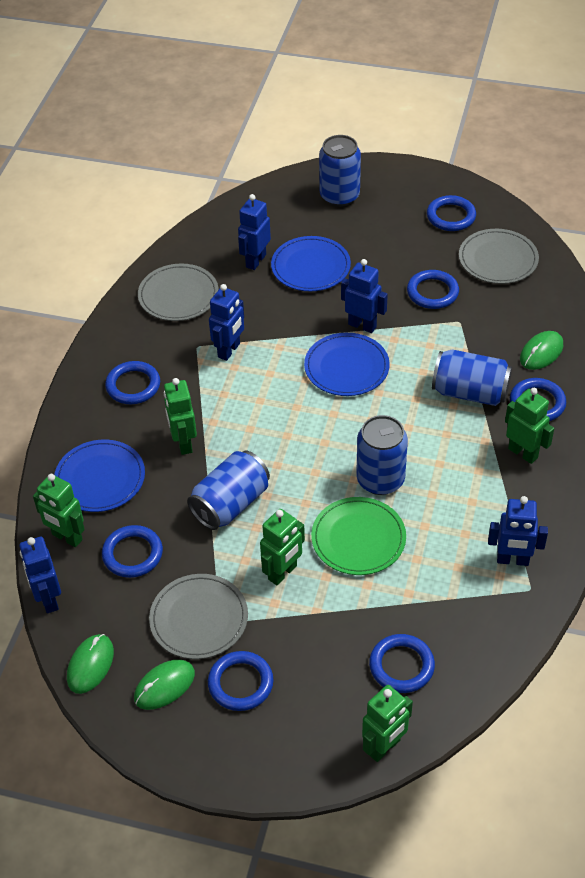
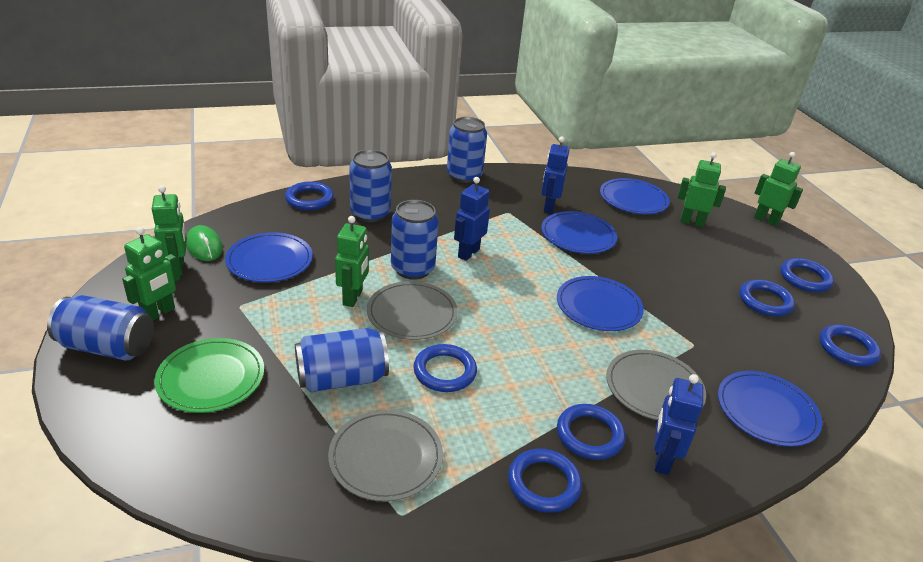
blue can: [187,451,270,530] [319,135,361,207] [356,415,408,495] [432,350,512,406] = 4 -> [47,295,154,361] [295,328,389,392] [349,149,392,222] [391,200,439,280] [447,117,487,183] = 5
blue plate: [54,440,145,512] [271,236,351,291] [304,333,390,396] = 3 -> [225,232,313,282] [541,211,617,254] [557,276,644,331] [600,178,670,214] [718,371,822,447] = 5
blue robot: [19,537,61,613] [209,284,244,361] [238,194,271,270] [341,259,388,333] [488,496,548,566] = 5 -> [454,177,490,261] [541,136,570,214] [654,374,703,475] = 3
green mouse: [67,634,114,694] [134,660,195,710] [520,331,563,370] = 3 -> [186,225,223,261] = 1

